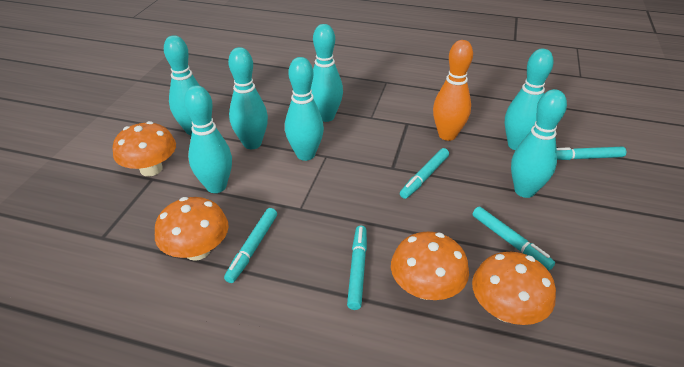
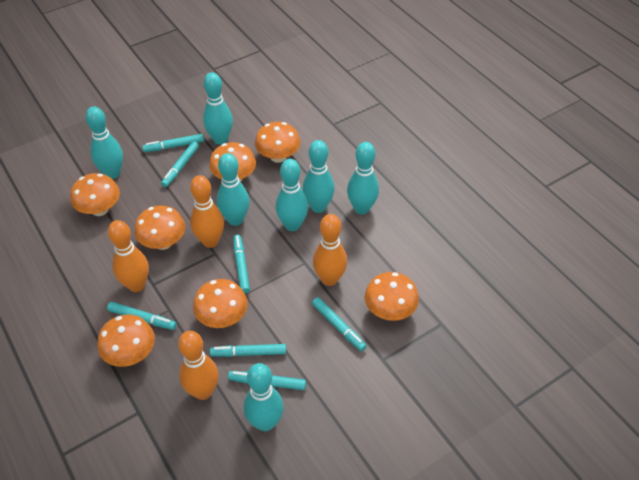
orange bowling pin: [433,40,473,141] = 1 -> [108,220,149,292] [178,331,219,400] [190,175,224,248] [313,214,347,286] = 4
orange mushroom: [113,121,176,176] [155,197,229,261] [391,232,469,300] [472,252,556,325] = 4 -> [70,173,120,216] [98,314,155,367] [135,205,185,250] [193,279,248,328] [209,142,256,182] [255,122,300,163] [365,272,419,321] = 7
turquoise marker: [224,208,277,283] [347,226,367,310] [400,148,449,199] [472,207,555,270] [557,147,626,160] = 5 -> [107,302,177,330] [142,134,204,152] [161,141,199,187] [210,344,286,357] [228,371,306,390] [233,235,250,293] [312,297,366,351] = 7

